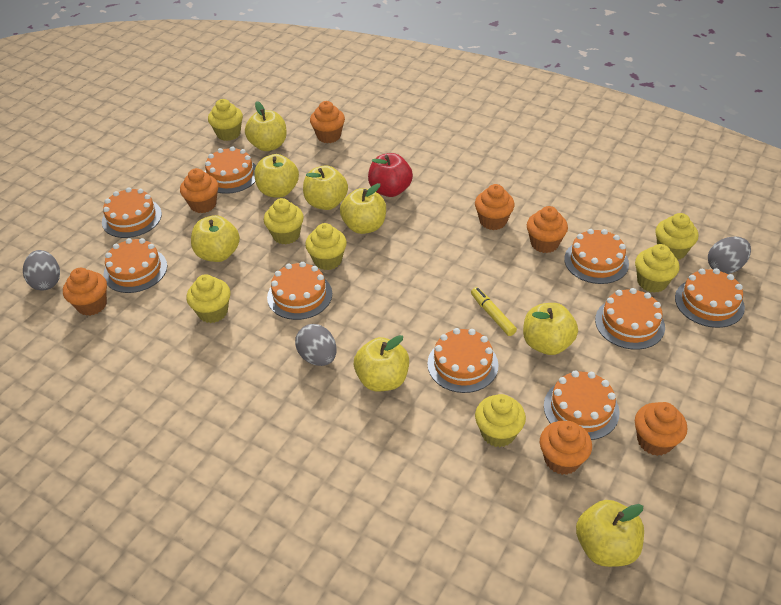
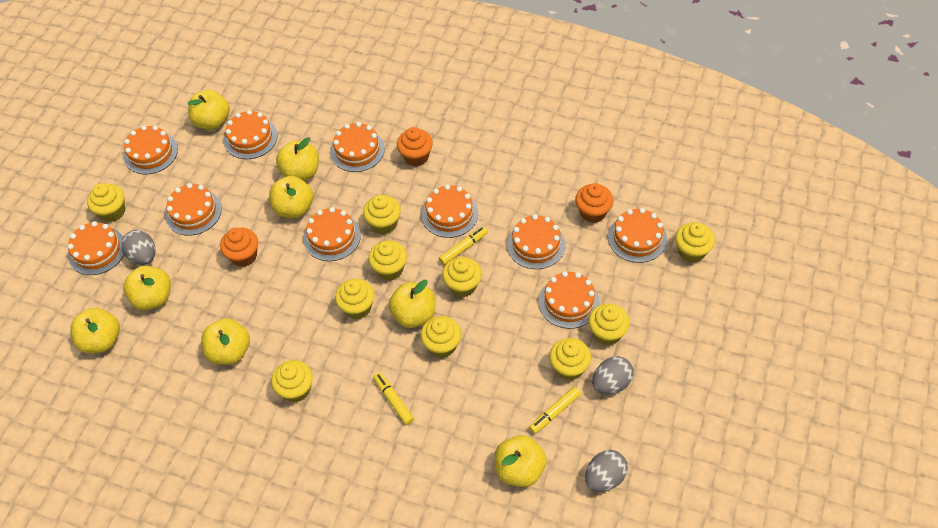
orange cake: [102,187,162,238] [103,238,167,293] [205,146,256,194] [267,262,332,320] [427,328,499,393] [544,370,620,440] [564,229,629,284] [595,288,665,350] [675,268,745,328] = 9 -> [67,221,124,275] [124,125,178,174] [165,183,222,236] [224,110,278,159] [303,207,361,261] [330,122,385,172] [422,184,478,238] [507,214,566,269] [539,271,600,329] [608,208,667,263] = 10
orange cupcake: [63,268,107,316] [180,168,218,213] [310,101,345,143] [475,184,515,230] [527,206,568,253] [540,421,592,475] [635,402,687,456] = 7 -> [220,228,258,267] [397,127,433,166] [575,183,613,223] = 3
red apple: [368,153,413,197] = 1 -> none = 0
yellow cupcake: [186,274,230,323] [208,99,243,141] [264,198,304,244] [305,223,347,270] [475,394,526,447] [635,244,679,293] [655,213,698,260] = 7 -> [87,183,125,222] [271,360,313,402] [335,279,375,319] [363,195,401,234] [368,240,407,280] [420,316,461,358] [442,257,482,297] [549,338,591,380] [588,303,630,345] [675,222,715,263] = 10
yellow marker: [471,287,517,336] = 1 -> [373,372,414,425] [439,226,488,265] [529,386,581,434] = 3

